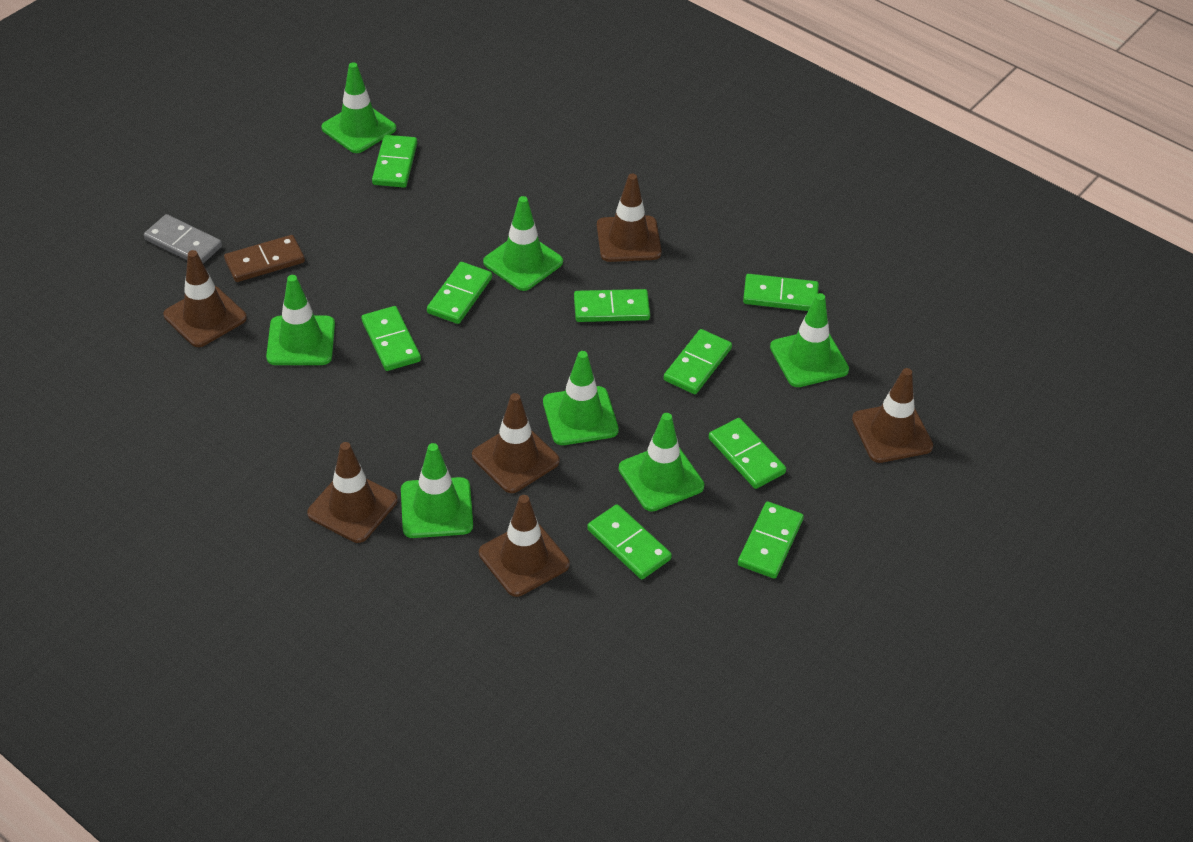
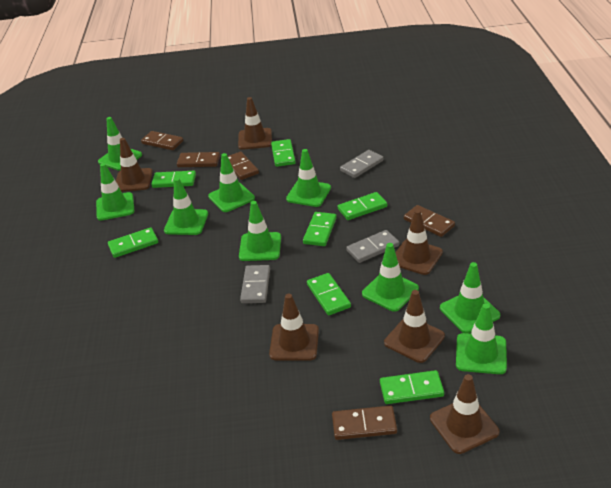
brown domino: [224,235,305,282] = 1 -> [141,131,183,150] [177,152,220,167] [228,152,259,180] [332,406,397,440] [404,205,455,237] = 5
green domino: [361,306,421,371] [372,135,417,188] [427,262,492,324] [574,289,650,322] [587,504,672,579] [664,329,732,394] [709,418,786,489] [738,501,804,579] [743,274,819,311] = 9 -> [108,227,158,258] [151,171,196,188] [271,139,296,167] [303,212,337,246] [307,273,351,315] [338,192,387,220] [380,370,444,404] = 7
green traffic cone: [266,275,335,365] [321,62,396,153] [401,443,473,538] [483,196,563,291] [543,351,619,445] [619,413,704,512] [770,293,849,387] = 7 -> [96,163,134,221] [98,117,142,171] [164,178,208,235] [208,153,255,212] [239,201,281,261] [286,149,331,207] [362,243,419,312] [440,262,500,333] [456,303,507,374] = 9
grey domino: [144,214,222,263] = 1 -> [240,265,270,303] [340,150,383,178] [346,230,399,263] = 3

